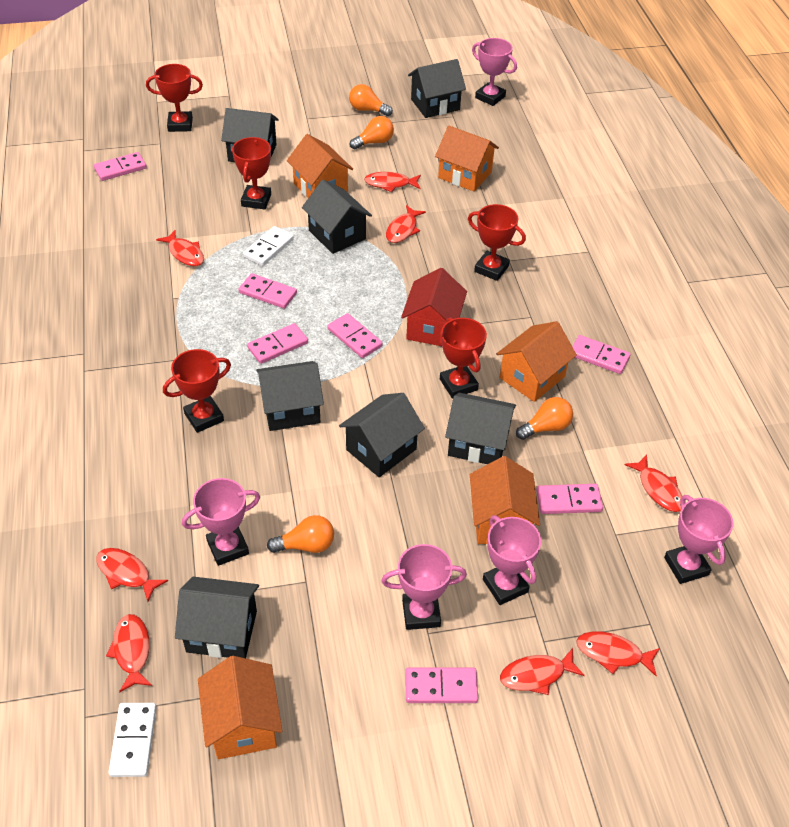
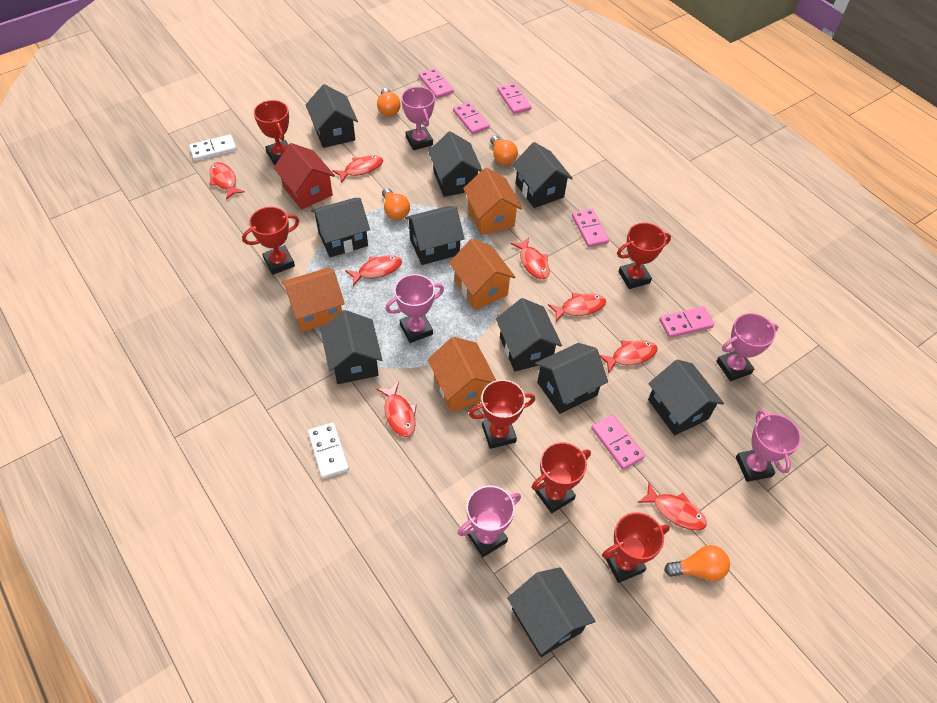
black house: [175,577,259,658] [221,108,279,162] [256,361,324,431] [302,180,372,254] [339,393,425,477] [408,59,466,118] [445,393,516,464] = 7 -> [306,84,358,148] [311,198,370,257] [321,310,382,384] [405,206,465,265] [428,131,482,197] [496,298,562,372] [507,567,596,657] [512,142,573,208] [535,343,608,414] [648,359,724,436] = 10
orange house: [198,656,282,759] [287,134,353,198] [435,126,499,192] [470,456,540,544] [496,321,577,402] = 5 -> [282,268,345,332] [428,337,496,412] [449,239,516,310] [463,168,522,235] = 4
pink domino: [94,152,147,181] [239,273,297,309] [247,323,308,364] [327,313,383,358] [405,667,478,703] [536,484,603,514] [572,335,631,374] = 7 -> [419,68,454,99] [453,102,490,135] [497,83,531,114] [572,209,609,248] [591,415,645,470] [659,306,714,338] = 6
red trophy: [146,64,203,132] [163,349,231,433] [232,137,271,209] [440,317,487,399] [468,204,526,281] = 5 -> [242,207,299,275] [254,100,289,165] [469,380,535,449] [532,442,591,513] [602,512,670,583] [617,223,671,289] = 6

